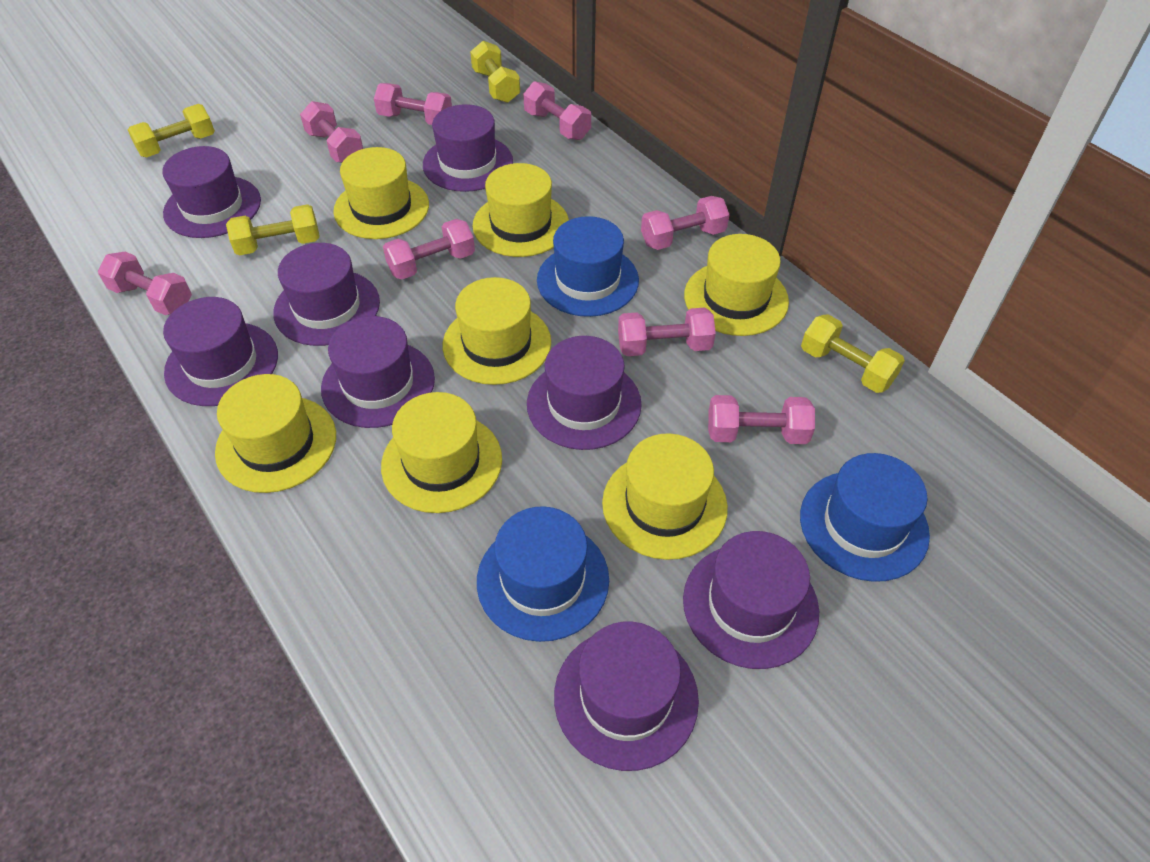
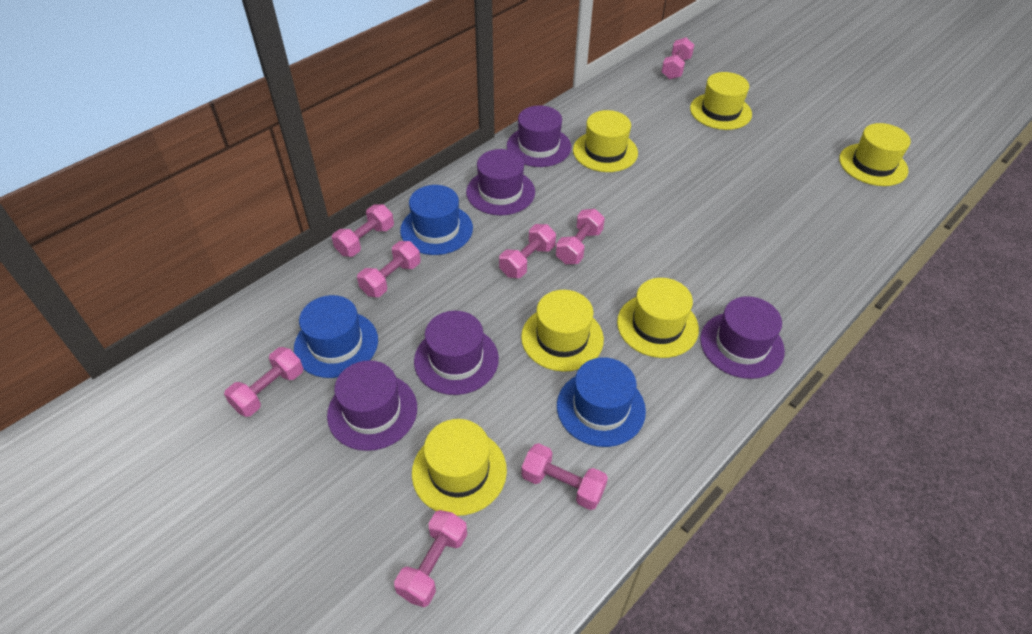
purple hat: [162,146,261,238] [163,297,278,406] [273,243,380,346] [321,316,435,428] [423,104,513,192] [527,336,642,450] [554,621,699,771] [683,531,819,669] = 8 -> [327,360,417,451] [414,311,499,395] [466,149,535,215] [507,105,571,167] [700,296,785,379] = 5
yellow dumbbell: [128,104,215,157] [226,204,320,255] [470,41,520,103] [801,314,905,393] = 4 -> none = 0
yellow hat: [215,374,336,493] [333,147,429,239] [381,392,502,513] [443,277,551,385] [473,163,569,257] [602,434,728,560] [684,234,789,336] = 7 -> [412,419,507,516] [521,290,604,372] [573,110,638,172] [617,278,699,358] [690,72,752,130] [839,123,911,186] = 6

